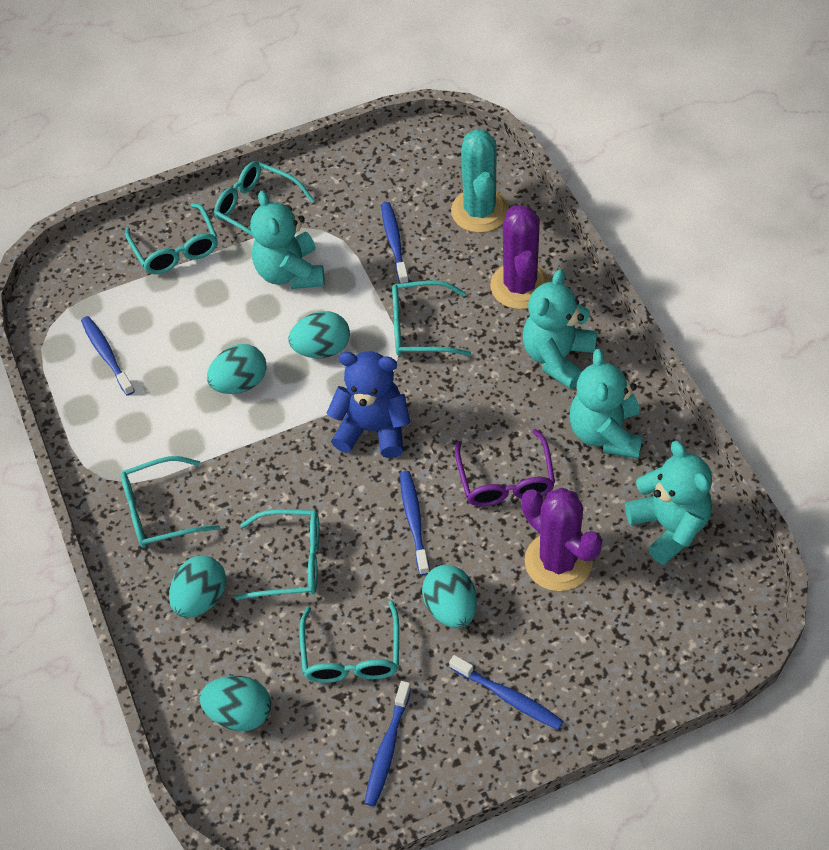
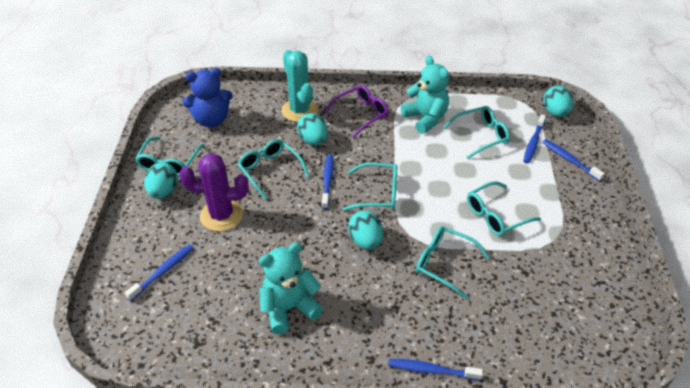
purple cactus: [490,205,550,309] [522,488,602,591] = 2 -> [179,153,249,232] = 1
turquoise egg: [169,556,226,618] [199,676,271,731] [207,344,267,394] [288,311,350,358] [422,565,477,628] = 5 -> [144,162,178,199] [297,113,328,145] [348,210,383,250] [543,86,573,117] = 4
turquoise teddy bear: [250,191,325,289] [523,269,597,389] [569,349,643,459] [625,441,712,565] = 4 -> [259,243,323,334] [401,56,449,134] = 2

